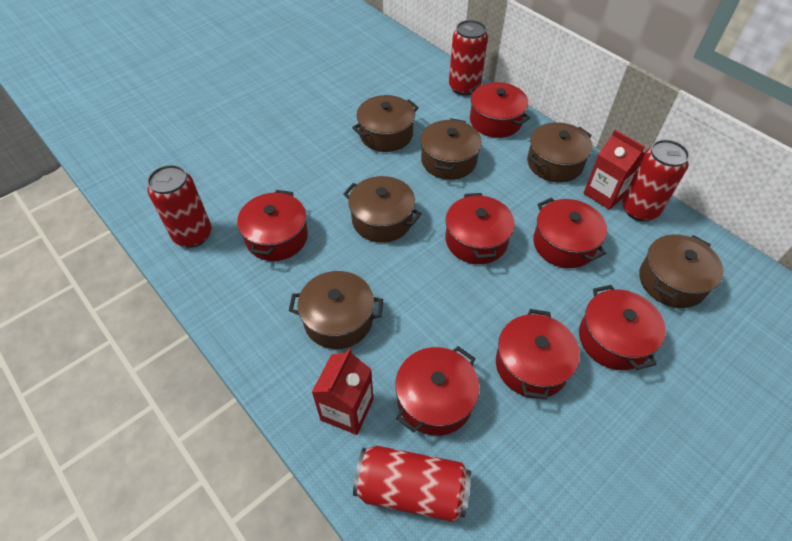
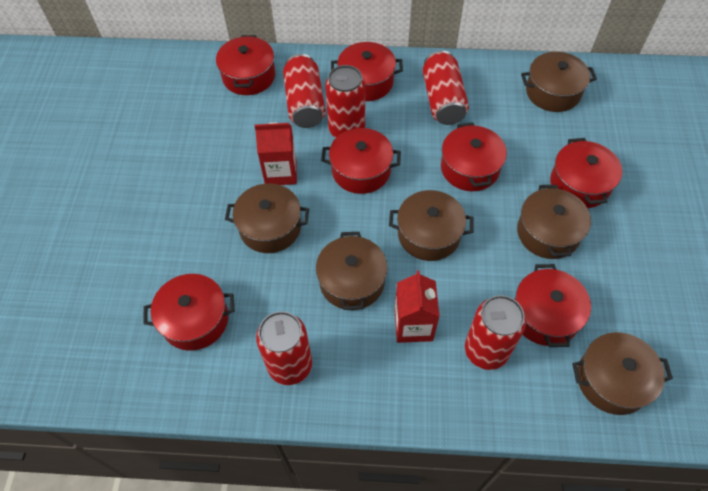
red can: [147,165,212,247] [353,446,471,522] [449,20,488,96] [622,140,689,221] = 4 -> [256,311,312,385] [283,54,326,128] [325,65,365,138] [423,50,469,125] [465,295,526,370] = 5

